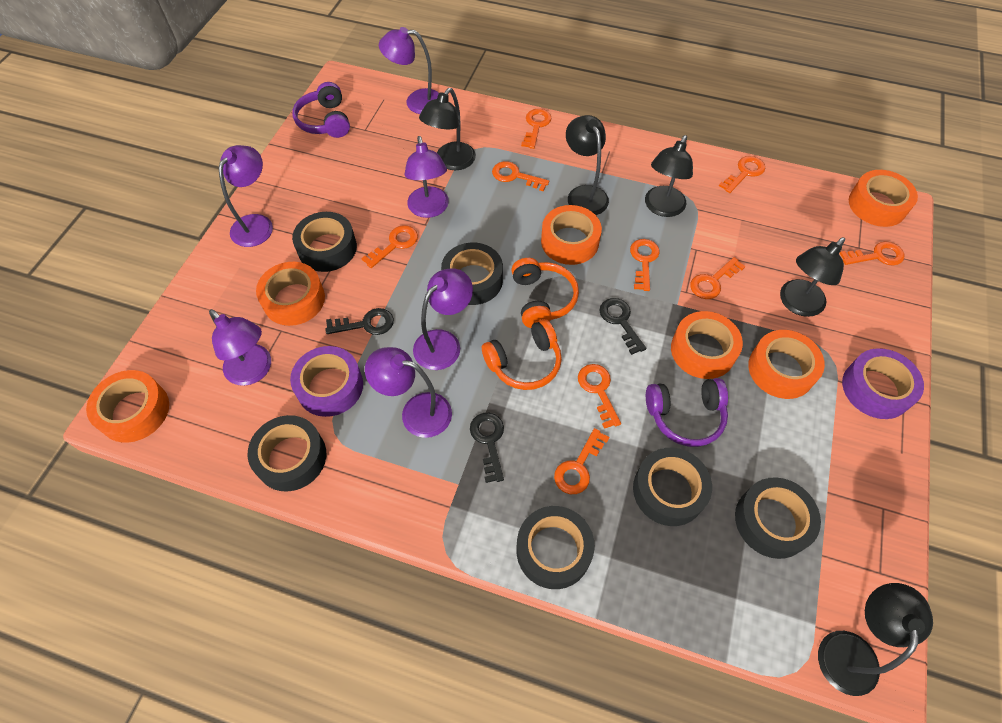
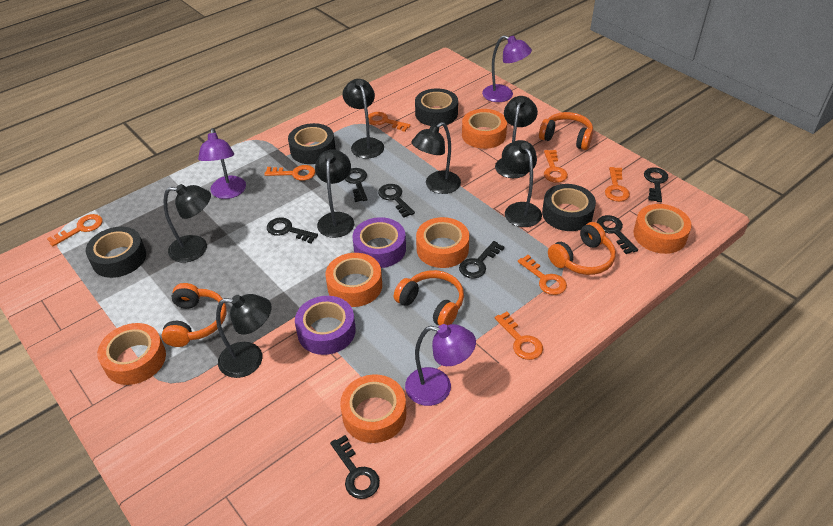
black key: [325,308,394,335] [470,413,504,483] [599,298,647,355] = 3 -> [267,218,318,244] [330,435,380,499] [344,168,368,202] [378,184,415,218] [459,241,504,278] [597,215,638,254] [644,167,668,202] = 7
black lamp: [419,88,476,170] [566,115,609,215] [645,135,693,217] [780,237,845,317] [818,583,933,696] = 5 -> [164,184,211,263] [216,294,272,378] [315,149,354,238] [343,79,384,159] [411,122,461,194] [495,96,538,178] [502,140,542,227] = 7
black tape: [248,415,326,492] [292,212,357,272] [441,243,503,305] [517,506,595,589] [633,448,712,526] [735,477,821,559] = 6 -> [86,227,146,278] [288,123,335,164] [415,88,458,126] [542,184,596,231] = 4
orange headphones: [482,319,562,390] [511,258,579,328] = 2 -> [161,283,226,347] [394,270,464,326] [539,112,593,150] [548,222,616,275] = 4
orange key: [361,225,418,268] [492,161,549,191] [521,109,551,149] [554,428,609,494] [578,364,621,429] [630,239,660,291] [690,257,746,299] [719,156,765,193] [840,242,904,265] = 9 -> [47,214,103,246] [264,165,315,181] [368,112,411,132] [495,312,543,360] [518,255,567,295] [544,150,568,183] [605,167,630,202] = 7
purple headphones: [292,82,350,138] [646,378,728,447] = 2 -> none = 0
purple lamp: [209,309,271,386] [219,145,273,247] [365,347,452,438] [379,27,439,114] [404,136,449,218] [413,268,473,370] = 6 -> [198,128,246,199] [405,324,476,406] [482,35,532,102] = 3

